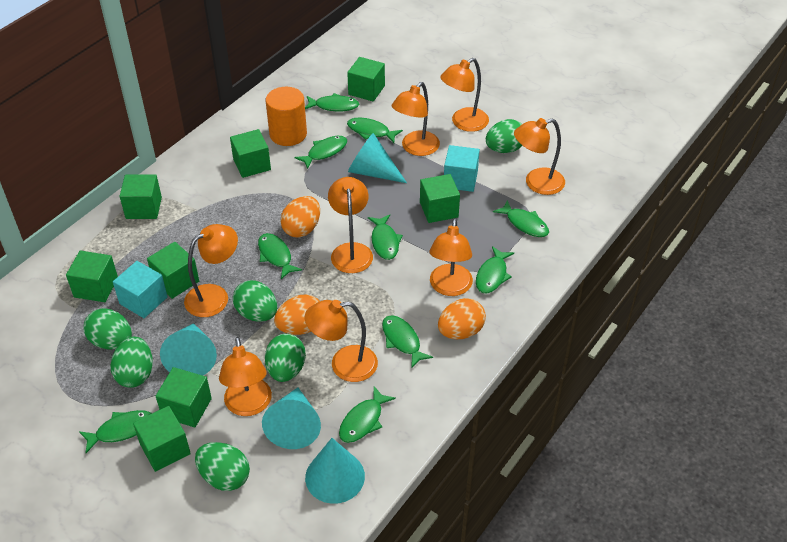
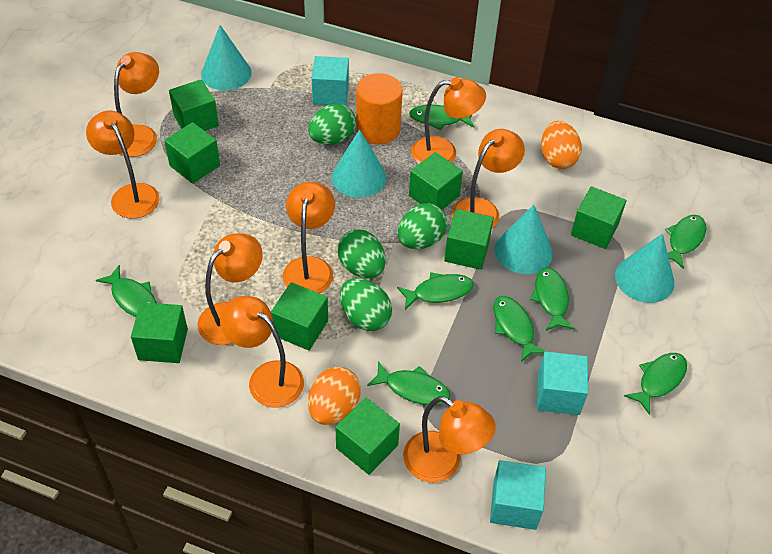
green egg: [83,308,132,349] [111,337,153,388] [195,442,250,491] [233,280,277,322] [265,334,306,382] [486,119,522,153] = 6 -> [308,103,356,145] [337,229,386,278] [340,278,392,331] [398,203,447,249] = 4
green fish: [79,410,152,453] [258,233,302,279] [294,136,347,169] [305,93,359,111] [339,386,396,443] [347,118,403,143] [368,215,403,260] [382,315,433,369] [476,246,514,293] [493,200,549,237] = 10 -> [96,265,157,317] [367,361,450,405] [397,272,474,310] [409,105,474,130] [493,296,547,362] [530,268,575,331] [624,353,687,415] [665,215,706,269] = 8
orange egg: [274,294,320,335] [280,196,320,237] [438,298,486,339] = 3 -> [308,367,361,425] [541,121,582,169] = 2
turquoise cube: [113,261,168,318] [444,145,480,192] = 2 -> [312,56,349,106] [490,460,546,530] [537,351,588,415] = 3

